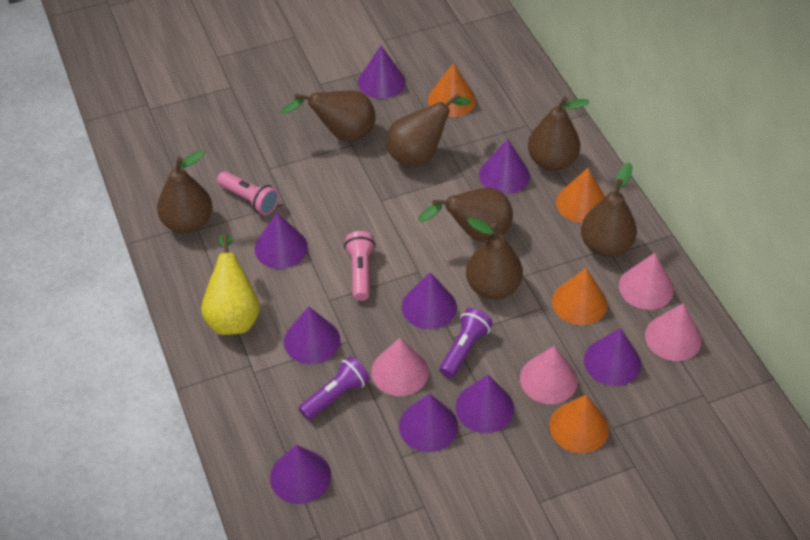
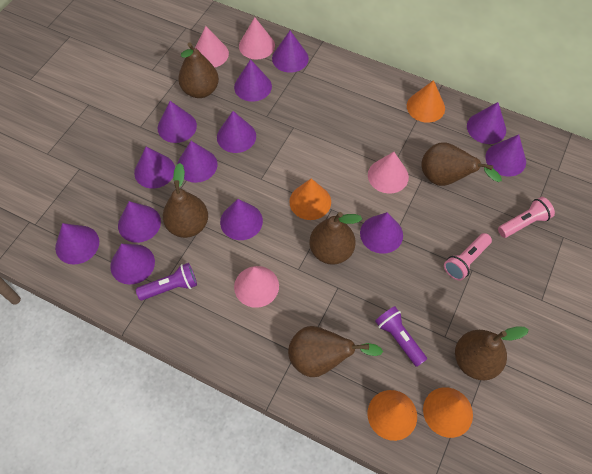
brown pear: [157,150,213,233] [281,90,376,141] [387,93,471,167] [418,188,513,242] [466,218,523,300] [528,97,590,171] [581,163,637,257] = 7 -> [163,163,208,238] [178,43,219,98] [288,326,383,377] [309,212,362,265] [421,142,502,186] [455,326,529,380] = 6
purple cone: [255,213,308,269] [270,445,331,504] [284,306,340,364] [358,46,406,99] [399,393,458,452] [402,272,457,329] [456,375,514,433] [479,139,530,194] [584,328,641,386] = 9 -> [55,223,99,264] [110,244,155,285] [118,201,161,243] [134,147,175,188] [158,101,197,143] [177,141,217,183] [217,111,256,153] [220,199,263,240] [234,59,272,102] [272,31,309,73] [360,212,403,254] [467,102,506,144] [486,135,526,177] = 13
yellow pear: [201,234,260,335] = 1 -> none = 0

